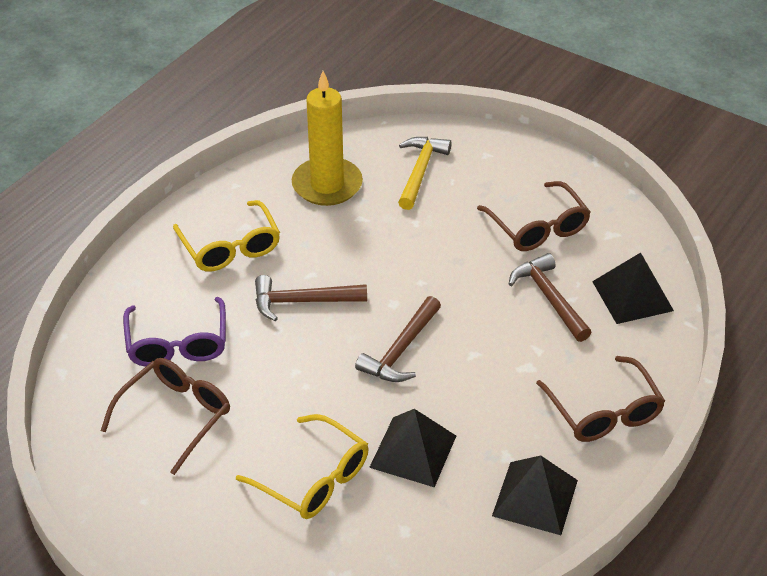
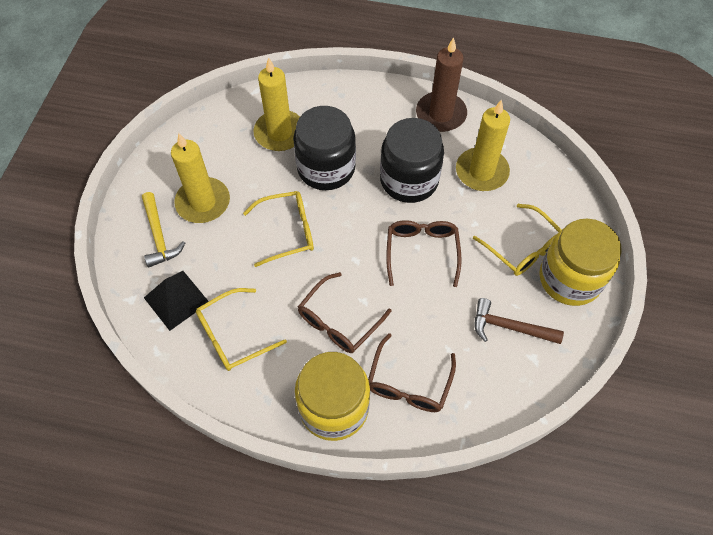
black jar: none = 0 -> [293,106,356,190] [380,118,444,203] = 2
black pyramid: [369,409,456,487] [492,456,578,535] [592,253,674,324] = 3 -> [144,271,209,331] = 1
brown candle: none = 0 -> [416,37,467,132] = 1
brown hammer: [255,275,367,321] [355,296,441,382] [509,253,592,342] = 3 -> [475,298,564,344] = 1
purple glasses: [123,297,226,367] = 1 -> none = 0
yellow candle: [292,71,363,206] = 1 -> [171,133,230,223] [253,57,300,151] [456,99,510,191] = 3
yellow glasses: [173,200,280,272] [236,414,369,519] = 2 -> [196,288,287,371] [243,191,314,267] [473,204,561,276] = 3
yellow jar: none = 0 -> [295,352,370,441] [539,219,621,306] = 2

